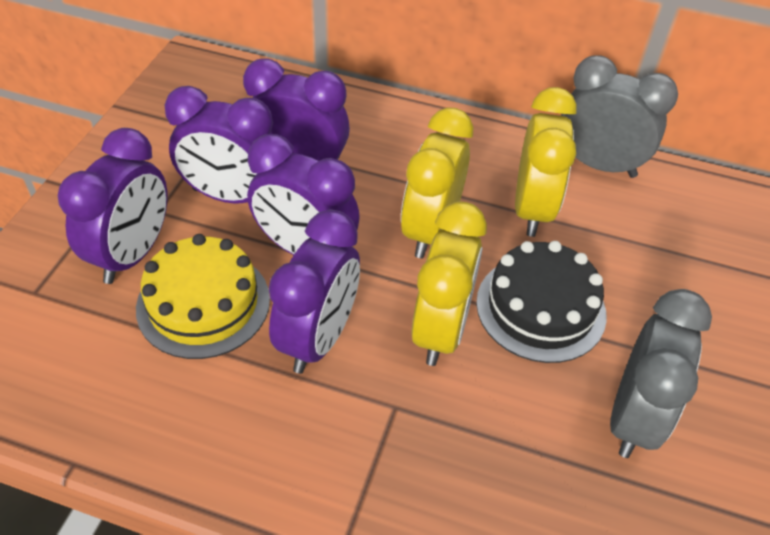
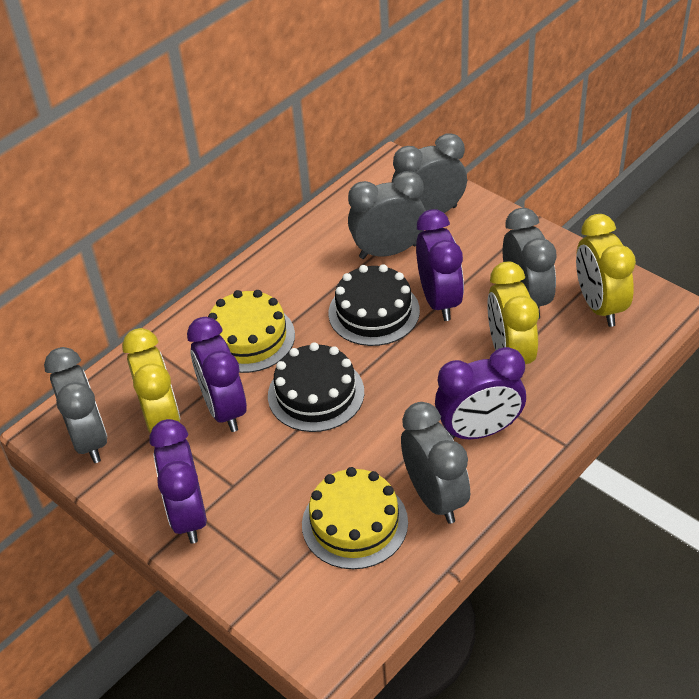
black cake: [476,241,607,363] = 1 -> [268,342,364,432] [328,264,420,346] = 2
grey clock: [561,55,678,178] [610,289,712,458] = 2 -> [44,347,107,463] [348,171,426,259] [392,133,467,213] [401,402,470,524] [503,208,557,319] = 5
purple clock: [58,128,167,284] [165,86,273,203] [243,58,350,161] [247,134,360,255] [269,210,360,374] = 5 -> [149,419,207,544] [187,317,247,432] [416,209,464,321] [435,347,526,439] = 4
yellow cake: [136,234,270,359] = 1 -> [208,290,295,373] [302,467,408,569] = 2

